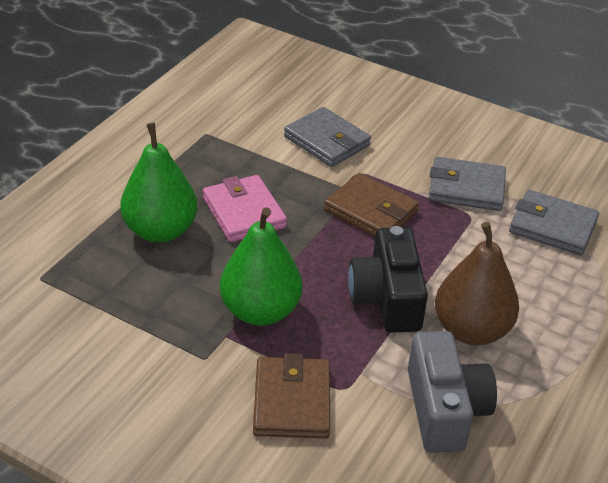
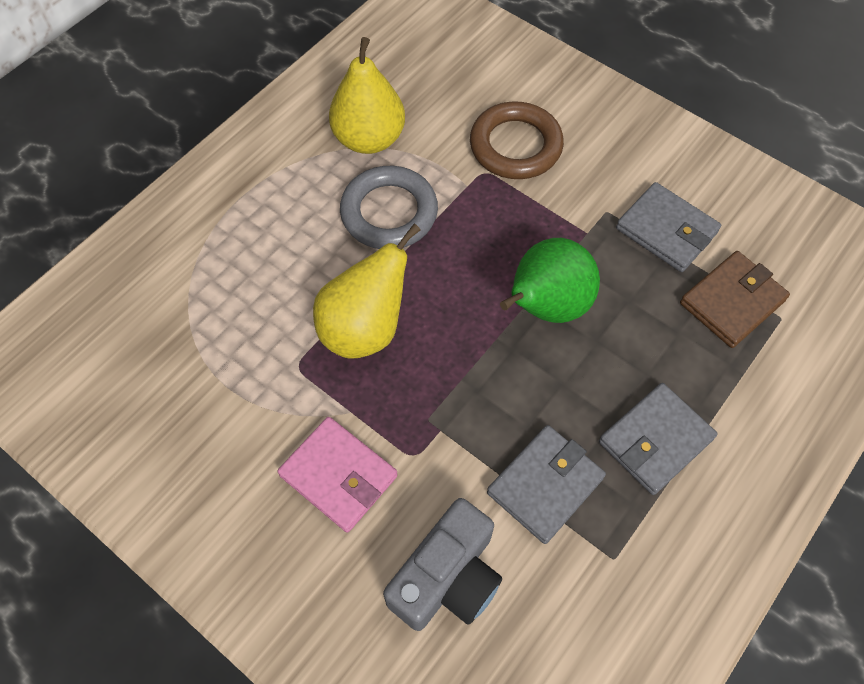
black camera: [348,226,428,333] = 1 -> none = 0
brown pear: [435,222,519,345] = 1 -> none = 0
brown ring: none = 0 -> [470,101,564,179] = 1
brown wallet: [253,353,330,438] [324,173,419,237] = 2 -> [680,251,790,348] = 1
green pear: [120,122,197,243] [220,207,302,326] = 2 -> [500,238,600,323] = 1
grey ring: none = 0 -> [340,166,438,249] = 1
yellow pear: none = 0 -> [313,223,421,359] [329,37,405,154] = 2

